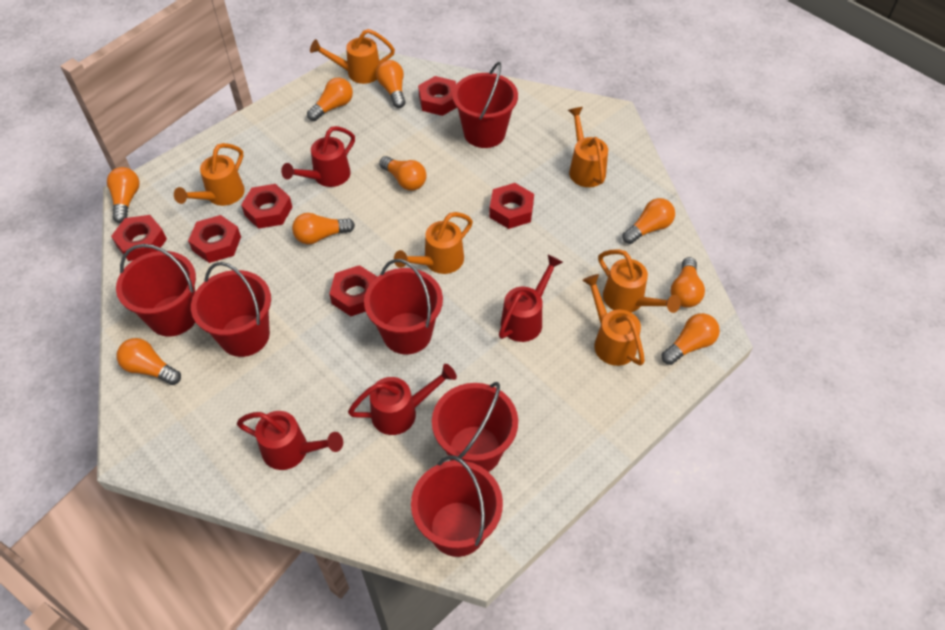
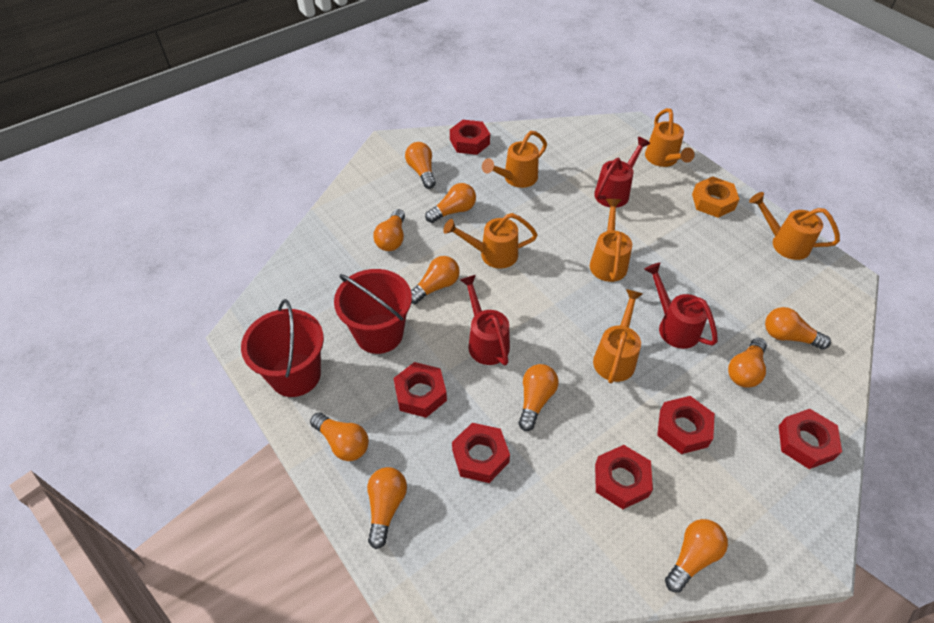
orange light bulb: [107,167,139,223] [117,338,181,385] [292,213,355,244] [307,78,353,121] [376,60,406,108] [379,156,427,191] [622,198,675,244] [662,313,720,365] [671,257,705,308] = 9 -> [310,412,369,461] [367,467,407,549] [373,209,405,251] [405,142,436,189] [411,256,460,304] [425,183,476,223] [518,364,559,431] [665,519,728,593] [728,338,767,388] [765,307,831,350] = 10
orange nut: none = 0 -> [692,176,740,218] = 1
red bucket: [116,244,196,336] [191,262,271,357] [364,259,443,354] [411,455,503,557] [432,382,518,472] [452,62,518,148] = 6 -> [241,299,324,397] [334,269,412,354] = 2
red watering can: [237,411,343,470] [281,126,355,187] [348,364,457,435] [499,255,563,342] = 4 -> [460,275,510,365] [594,137,651,208] [644,263,718,349] = 3

